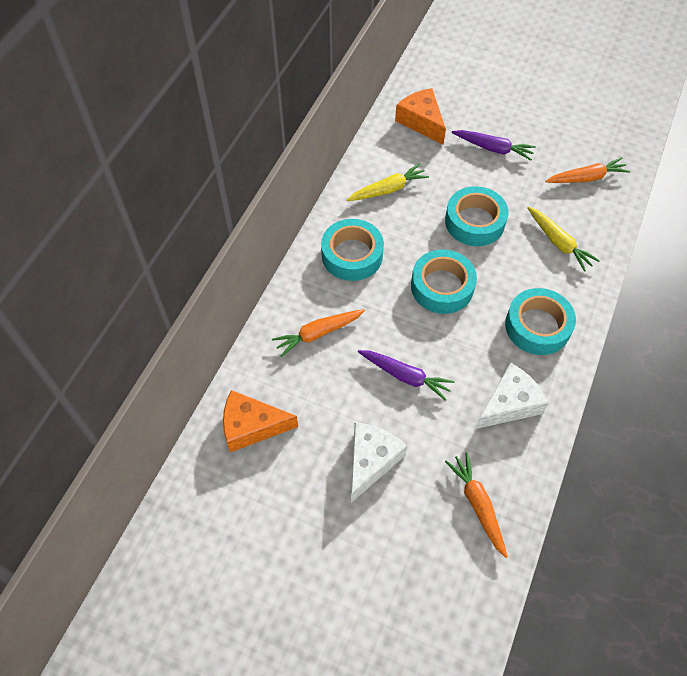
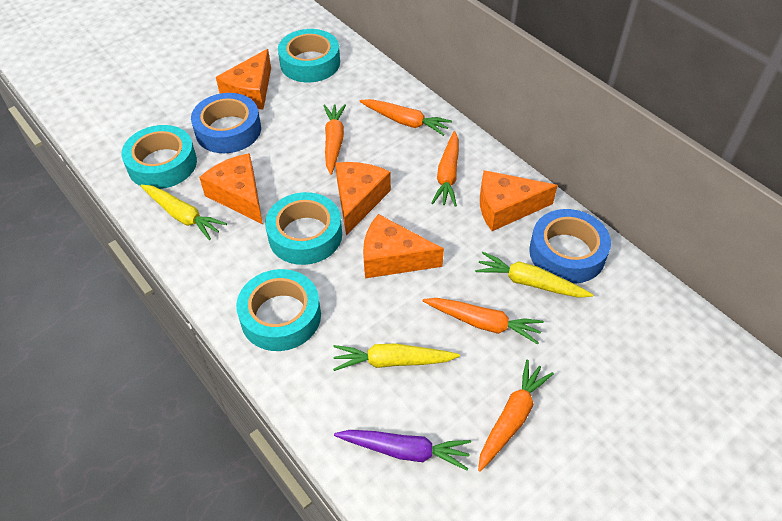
blue tape: none = 0 -> [191,93,261,153] [529,209,611,284] = 2
orange carrot: [272,309,365,357] [445,452,508,558] [545,157,630,183] = 3 -> [323,104,346,175] [359,99,452,136] [423,298,544,344] [432,131,459,207] [478,360,554,472] = 5
orange cheese: [223,390,298,452] [395,88,446,144] = 2 -> [199,153,263,224] [216,49,271,109] [335,162,391,236] [363,214,444,278] [480,170,558,231] = 5
purple carrot: [358,350,455,401] [452,130,536,160] = 2 -> [334,430,471,471] = 1
white cheese: [351,423,407,503] [475,363,548,429] = 2 -> none = 0
yellow carrot: [347,163,429,201] [527,207,600,272] = 2 -> [140,185,227,240] [333,343,460,371] [475,252,593,298] = 3

